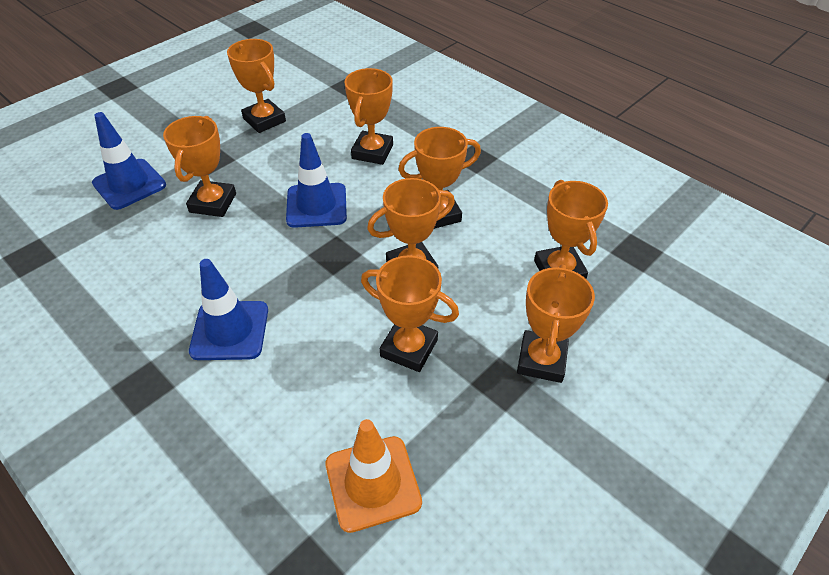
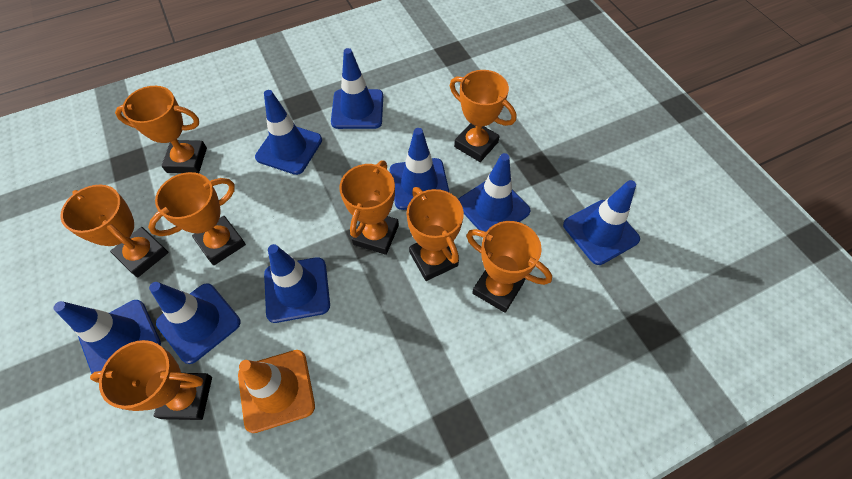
blue traffic cone: [92,112,166,210] [189,259,268,360] [286,133,347,228] = 3 -> [54,300,161,374] [149,282,241,364] [255,90,322,175] [264,244,330,323] [331,48,383,129] [390,128,450,210] [458,153,531,232] [563,180,640,265] = 8

